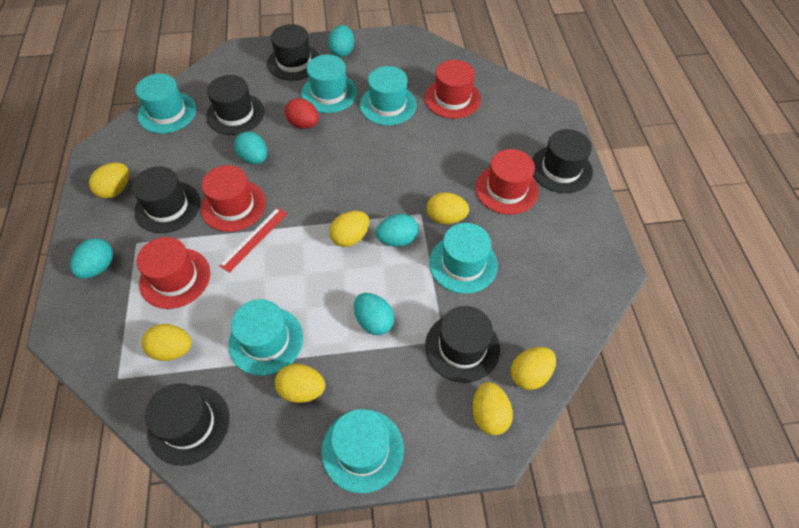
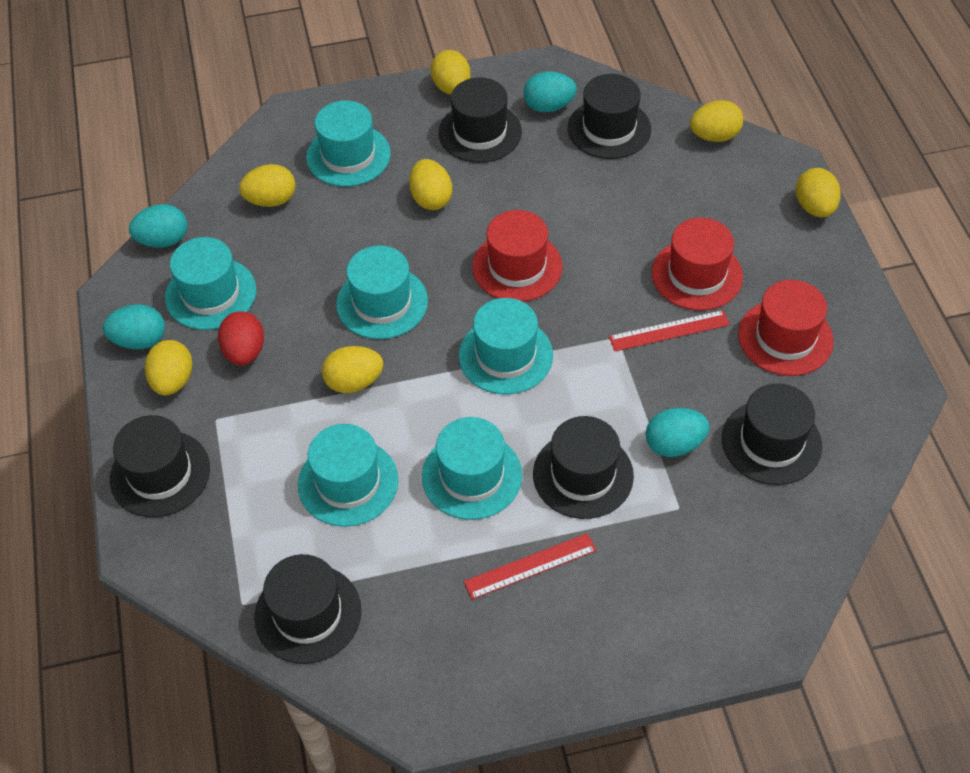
red hat: [137,237,210,309] [201,165,266,232] [425,60,481,119] [475,149,539,215] = 4 -> [472,210,563,302] [651,218,743,310] [738,280,834,376] = 3
red ruler: [219,208,288,273] = 1 -> [464,533,597,600] [609,310,730,351] = 2
turquoise egg: [70,238,113,278] [234,132,267,164] [328,25,354,57] [354,293,394,335] [376,214,419,247] = 5 -> [103,304,165,350] [129,204,187,247] [524,71,577,112] [646,408,710,457] = 4

